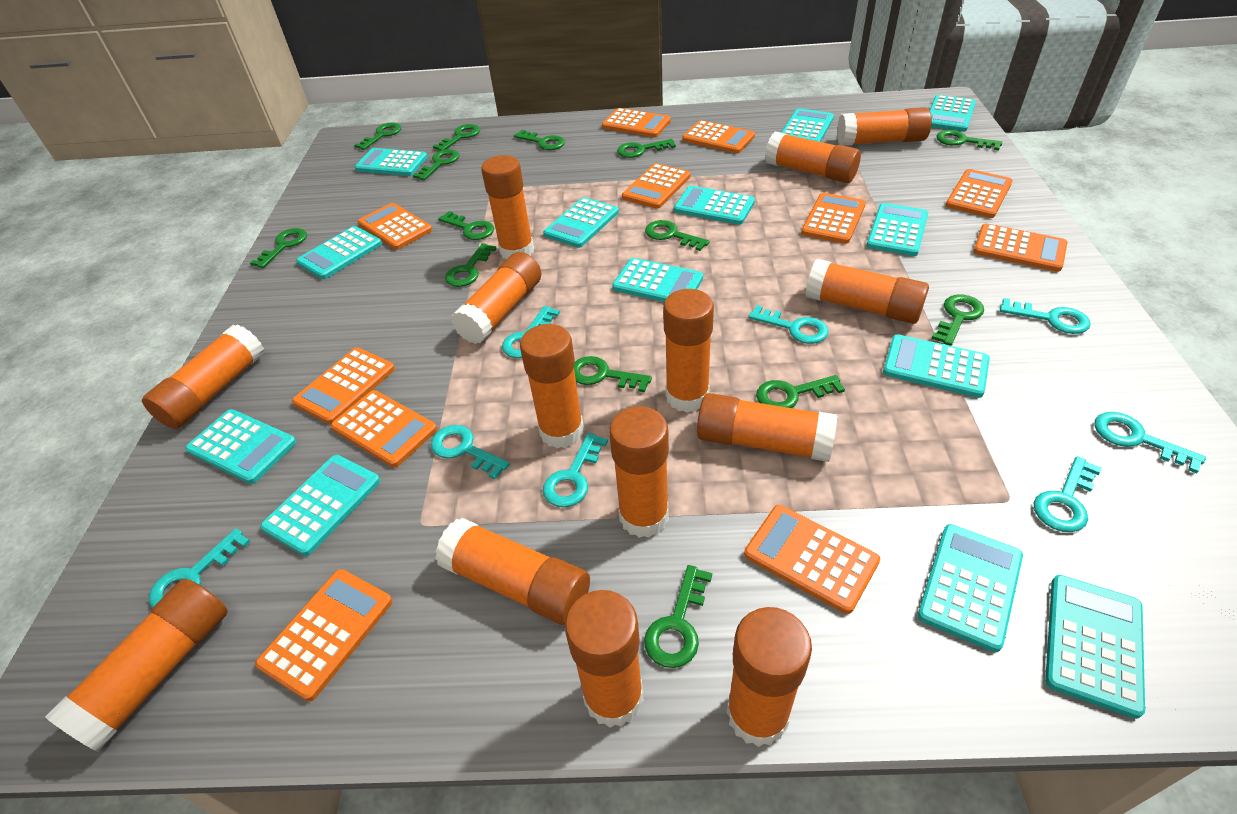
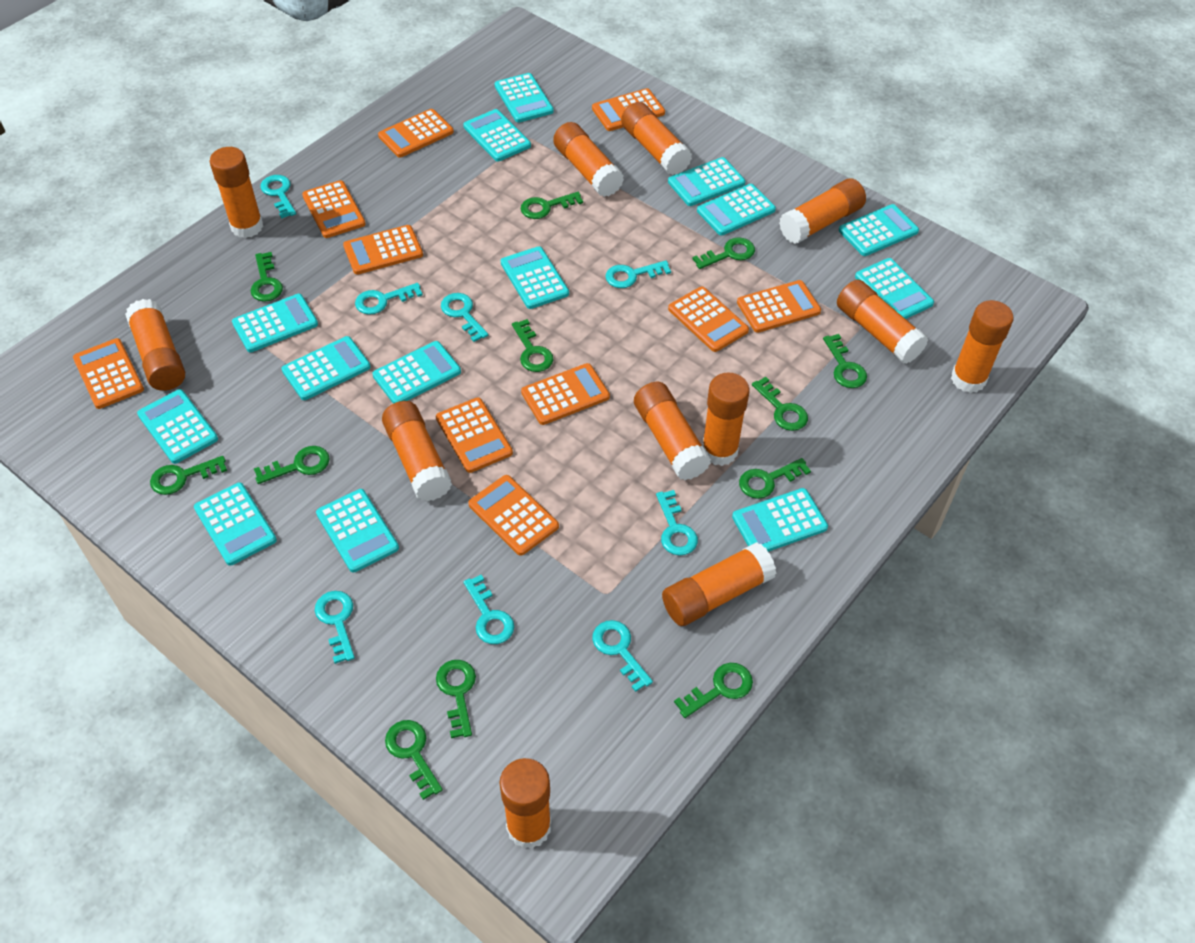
green key: [250,228,307,268] [354,122,401,150] [413,149,459,180] [433,124,480,151] [438,211,494,240] [445,243,497,287] [514,130,565,150] [574,356,652,392] [617,139,676,158] [644,565,712,668] [645,220,710,251] [756,375,845,408] [931,294,984,346] [936,130,1002,150] = 14 -> [150,456,227,495] [251,252,283,302] [254,446,330,484] [385,720,443,800] [436,660,476,738] [512,319,553,372] [521,192,583,219] [674,663,753,718] [692,237,755,269] [739,458,811,499] [752,377,808,431] [823,334,867,388] = 12
orange calculator: [255,569,393,702] [292,348,395,424] [331,390,437,468] [358,203,432,250] [602,108,671,137] [622,163,691,209] [682,120,755,153] [744,505,880,614] [801,193,866,244] [945,169,1013,218] [973,223,1068,272] = 11 -> [73,338,144,409] [302,180,366,238] [343,225,423,275] [378,109,454,158] [436,397,513,473] [468,475,559,556] [521,363,610,425] [592,88,665,131] [668,286,749,352] [737,280,821,333] = 10
orange glue stick: [45,579,228,752] [142,324,264,429] [435,518,590,625] [451,252,541,344] [481,155,534,259] [520,324,584,448] [565,590,643,728] [609,406,669,538] [663,289,714,412] [697,393,837,462] [726,607,812,747] [765,132,861,183] [805,259,929,324] [837,107,932,146] = 14 -> [125,299,185,391] [209,147,264,238] [382,401,452,501] [500,758,551,849] [553,122,624,197] [621,102,692,175] [634,382,711,480] [662,542,777,626] [702,372,749,466] [779,178,866,244] [837,280,928,364] [951,300,1013,393] = 12
turquoise calculator: [185,409,296,484] [260,455,380,556] [296,226,382,279] [355,148,428,176] [543,197,619,248] [612,258,703,302] [674,186,755,225] [781,108,834,142] [866,203,928,256] [883,334,990,398] [918,524,1023,652] [930,95,976,132] [1045,575,1145,719] = 13 -> [137,389,218,464] [194,482,277,566] [232,294,318,352] [282,336,371,400] [316,489,399,572] [372,341,461,404] [463,109,531,162] [495,73,554,123] [501,246,569,309] [668,157,745,206] [697,184,776,235] [732,488,828,552] [839,204,919,256] [855,258,934,319] = 14

